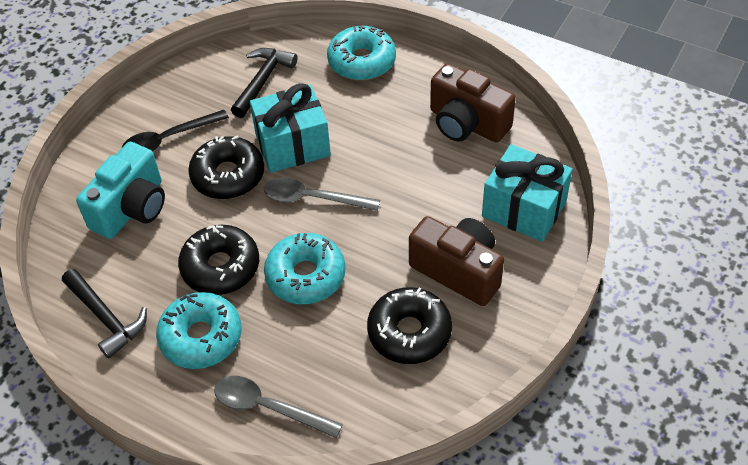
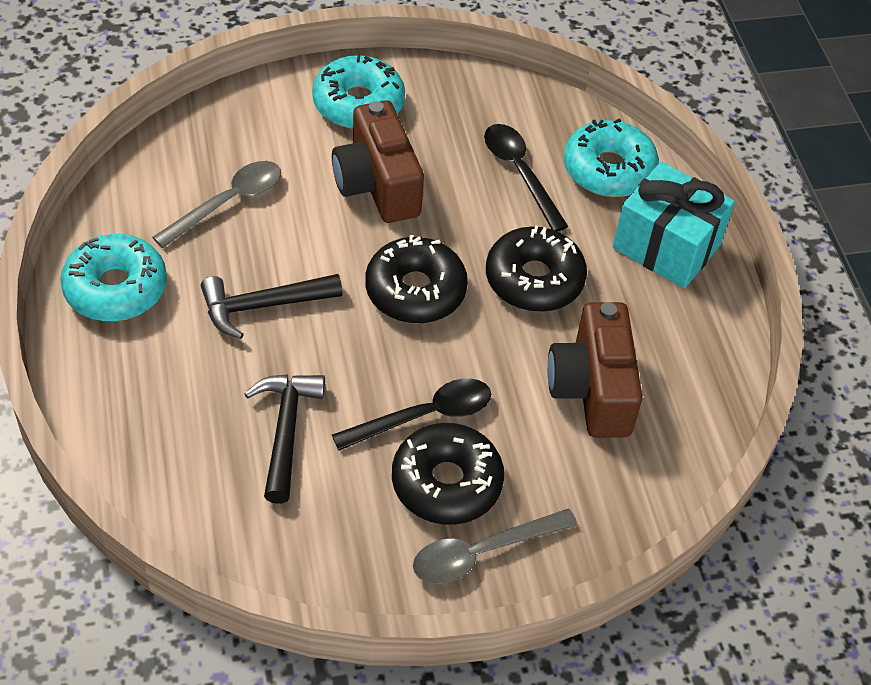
black spoon: [122,110,229,152] = 1 -> [332,378,491,450] [484,124,569,232] = 2
turquoise camera: [76,142,165,239] = 1 -> none = 0
turquoise gift: [250,83,331,173] [482,144,573,242] = 2 -> [613,162,735,288] = 1

